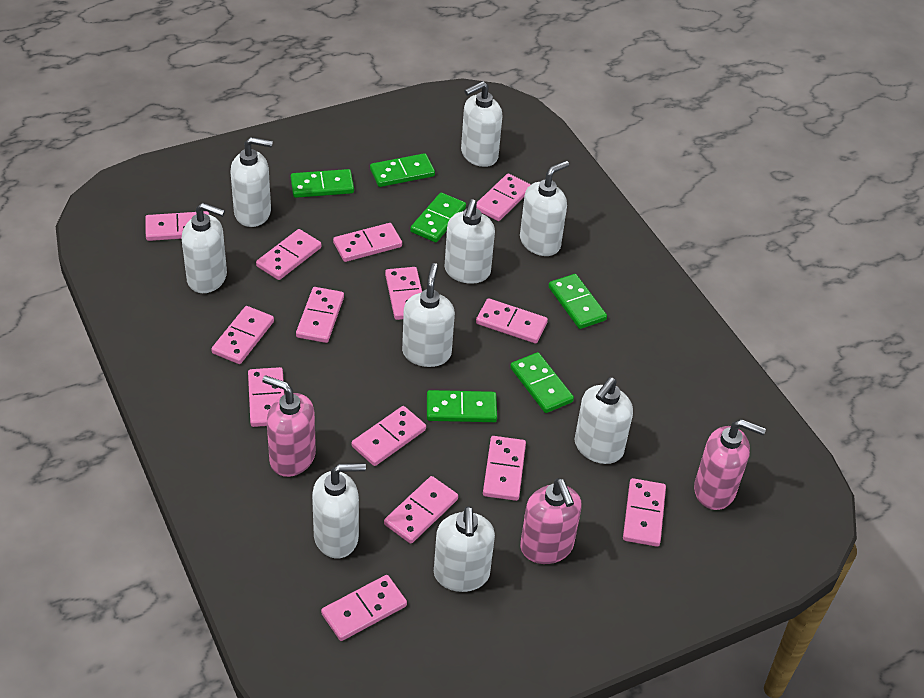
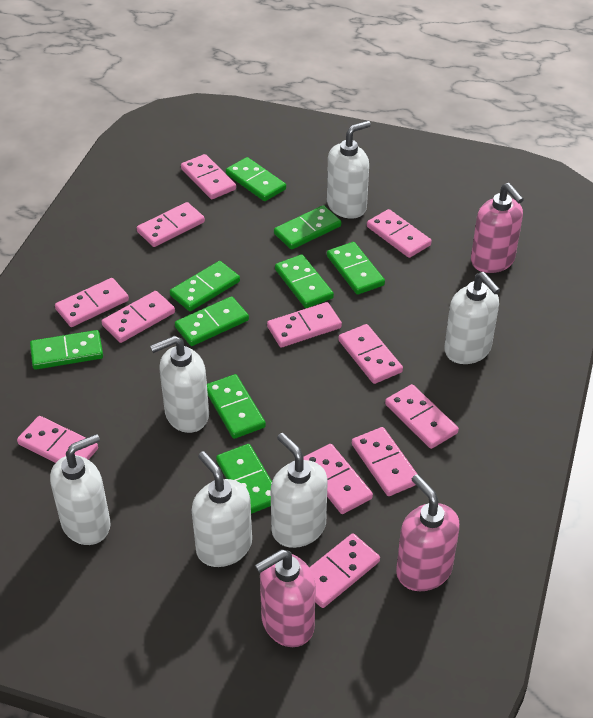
green domino: [291,169,354,198] [370,153,435,187] [410,193,466,242] [427,390,497,422] [510,352,574,413] [549,274,607,329] = 6 -> [30,330,103,370] [170,261,240,311] [175,296,249,346] [207,374,266,439] [216,444,272,514] [226,157,286,201] [274,205,341,250] [275,254,334,308] [327,242,385,295] = 9
pink domino: [145,211,209,241] [211,306,274,364] [248,367,284,427] [256,229,322,280] [296,287,344,343] [321,575,407,641] [333,223,402,262] [352,406,426,466] [384,476,458,544] [385,267,422,320] [476,173,531,221] [476,298,548,343] [483,436,526,501] [623,478,666,547] = 14 -> [17,416,98,463] [55,278,129,327] [101,291,175,343] [137,202,205,247] [181,154,236,199] [267,302,342,348] [303,444,373,514] [309,533,380,608] [338,324,403,384] [352,427,417,496] [367,209,432,258] [385,384,459,449] = 12
white soap dispenser: [182,203,227,293] [230,137,273,227] [312,463,366,558] [402,263,455,367] [434,506,495,592] [444,199,495,284] [461,81,503,167] [520,161,569,256] [575,377,633,464] = 9 -> [50,434,111,545] [150,336,209,433] [192,451,252,567] [270,433,328,548] [327,121,371,219] [444,272,500,364] = 6

